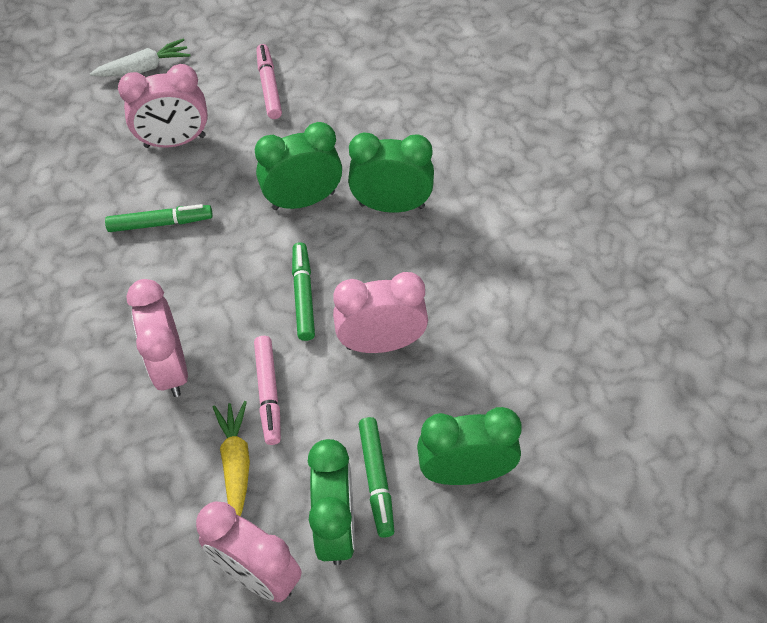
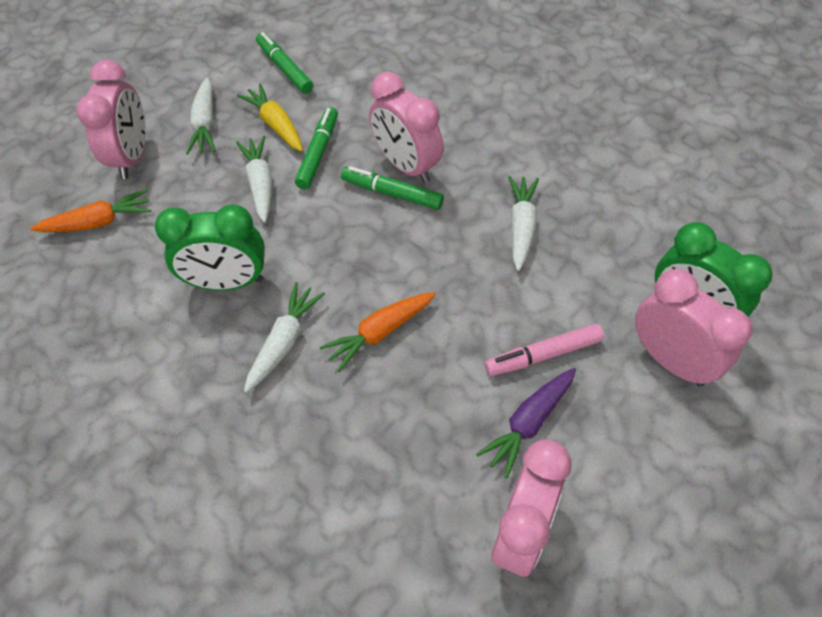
green clock: [255,122,342,210] [308,439,355,565] [348,132,434,213] [417,407,522,485] = 4 -> [155,204,265,291] [655,222,773,317] = 2
orange carrot: none = 0 -> [30,189,151,232] [320,292,436,372] = 2
pink marker: [254,336,281,445] [256,44,282,119] = 2 -> [485,324,604,376] = 1
purple carrot: none = 0 -> [476,368,576,479] = 1
white carrot: [90,39,191,77] = 1 -> [186,77,216,155] [236,136,272,223] [244,282,325,393] [508,176,539,271] = 4

